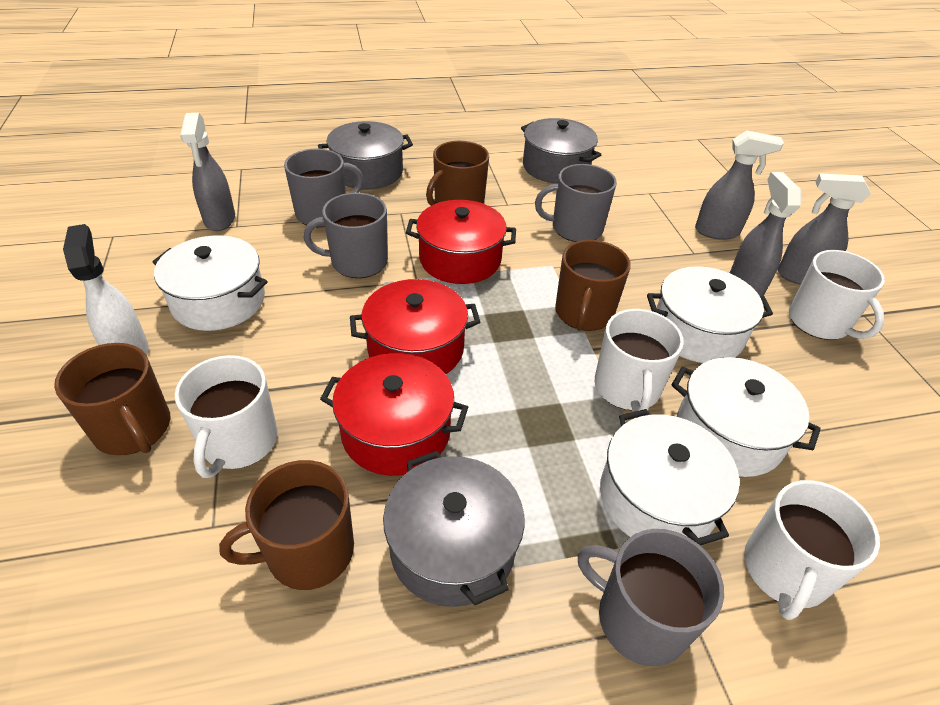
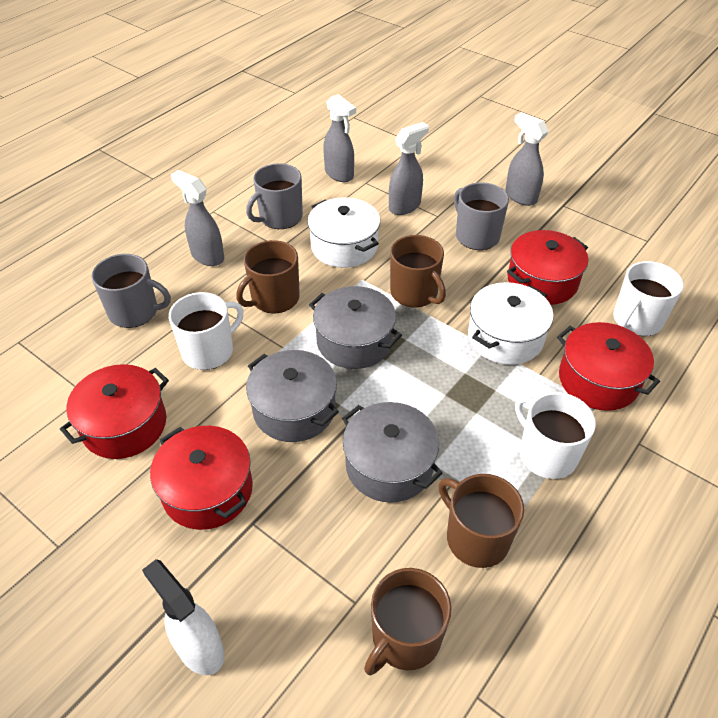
grey mug: [284,148,364,227] [304,193,388,278] [535,164,617,242] [578,529,724,666] = 4 -> [91,254,171,328] [246,163,303,229] [454,182,509,250] = 3
red pot: [320,353,468,476] [350,279,480,374] [406,200,516,284] = 3 -> [60,364,169,459] [150,426,253,530] [507,230,588,305] [557,322,660,411] = 4
white mug: [175,355,278,478] [595,309,684,412] [744,480,880,620] [789,250,885,340] = 4 -> [169,292,244,370] [515,392,596,479] [613,261,684,336] = 3
white pot: [152,235,268,331] [600,409,740,546] [647,266,773,363] [671,357,821,477] = 4 -> [307,197,380,268] [468,282,554,365] = 2

